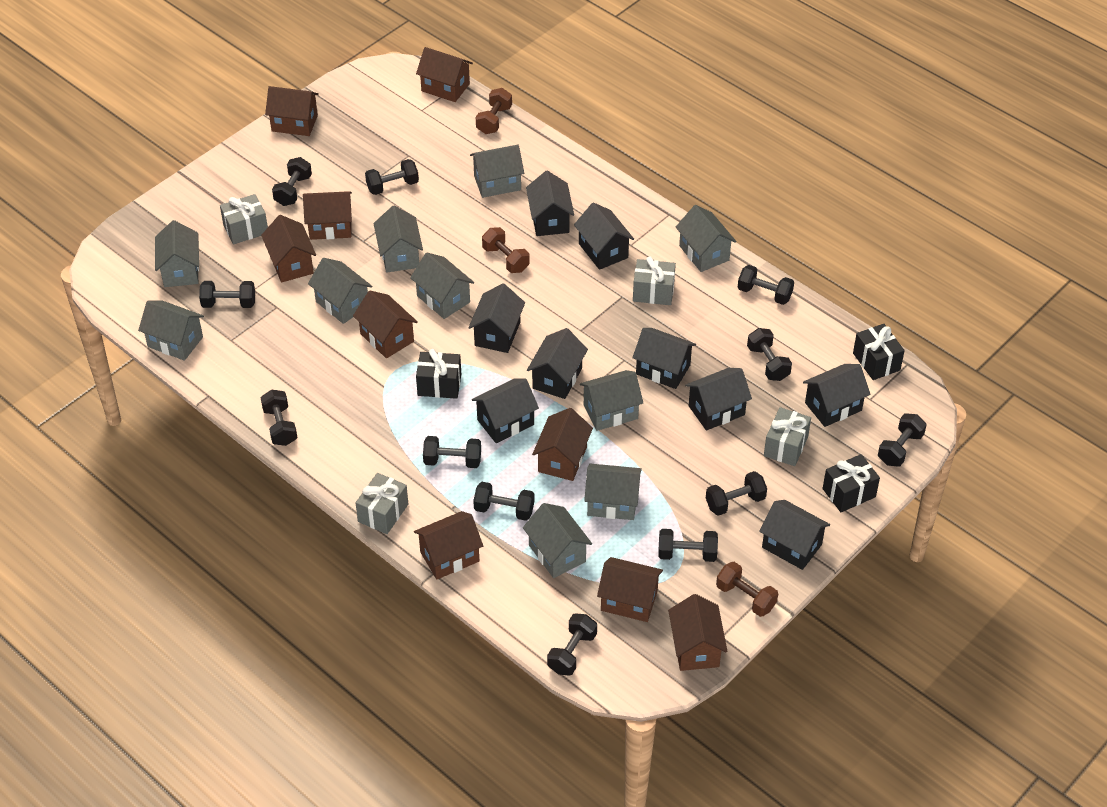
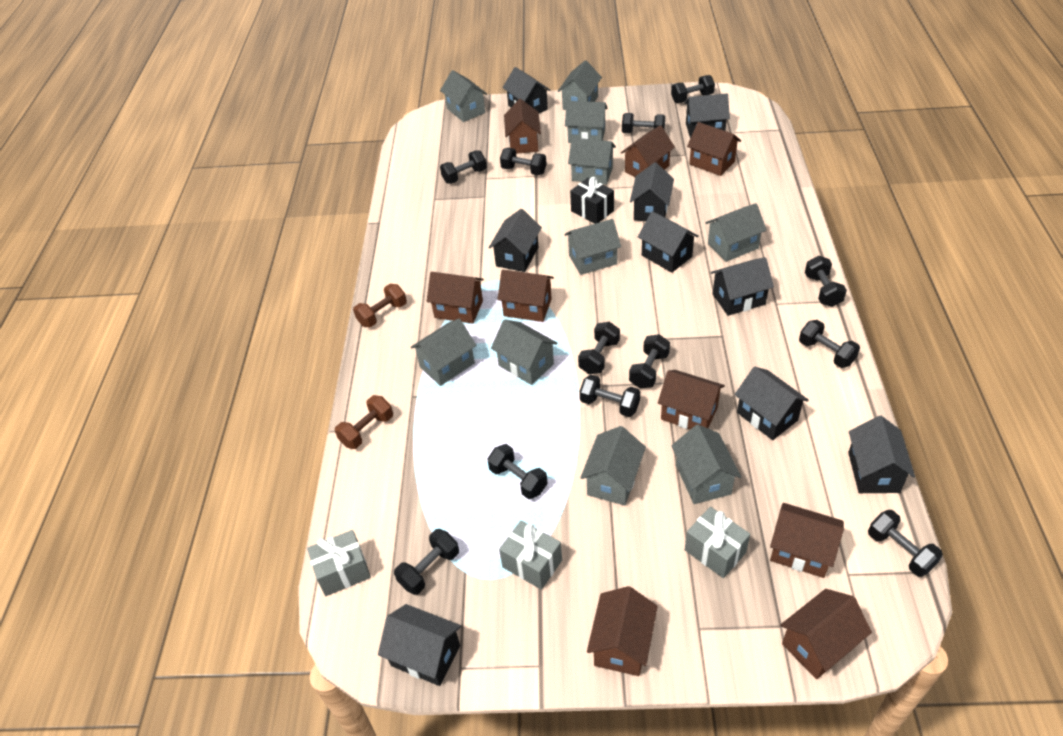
black gift: [416,349,461,399] [823,454,880,512] [853,324,905,380] = 3 -> [570,177,614,224] = 1
brown dumbbell: [476,88,512,134] [482,227,530,273] [716,562,778,617] = 3 -> [335,395,393,449] [353,284,407,327] = 2
grey gift: [220,194,268,245] [356,473,408,534] [633,256,676,305] [764,407,811,466] = 4 -> [307,530,371,596] [499,521,562,590] [685,507,750,578] = 3

